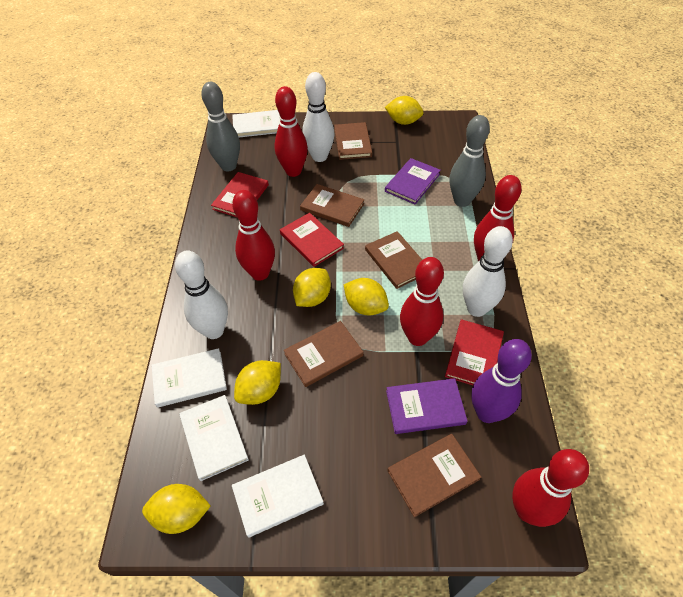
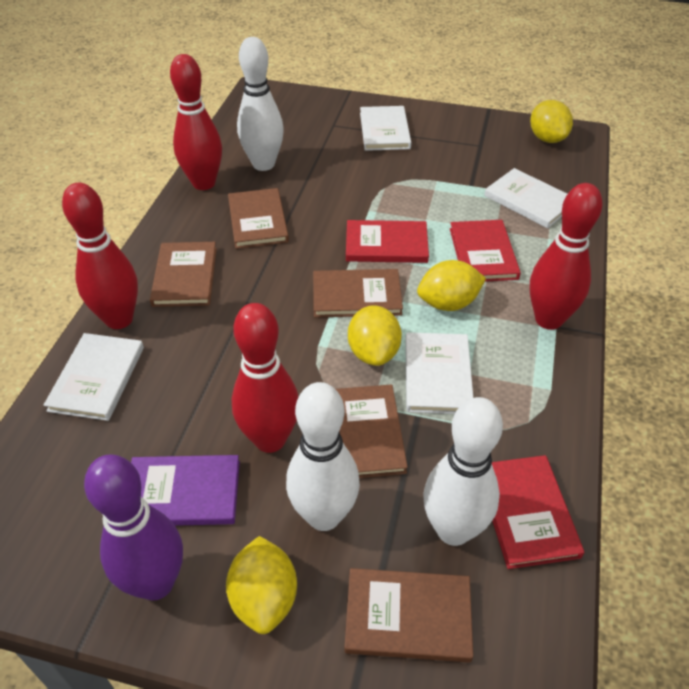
grey bowling pin: [201,82,240,171] [450,115,490,207] = 2 -> none = 0
purple book: [385,158,441,205] [386,378,467,434] = 2 -> [131,455,240,526] = 1
red bowling pin: [232,190,275,281] [274,86,308,177] [400,257,444,346] [474,175,522,261] [512,449,589,527] = 5 -> [62,183,138,329] [170,54,222,190] [231,303,298,453] [530,183,602,330] = 4
yellow lemon: [142,484,211,534] [234,360,281,405] [293,268,331,307] [344,278,389,315] [385,96,423,125] = 5 -> [226,536,297,634] [348,305,402,366] [417,260,486,311] [530,100,573,143] = 4

